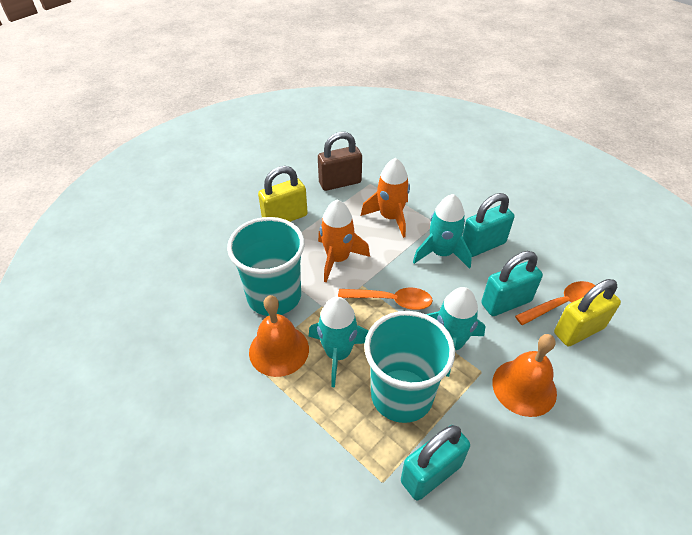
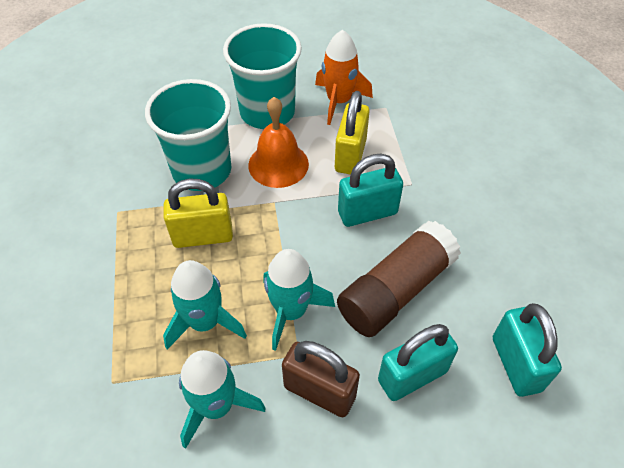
brown glue stick: none = 0 -> [337,221,461,337] = 1
orange bell: [249,295,309,377] [492,334,557,417] = 2 -> [248,97,309,188] = 1
orange rocket: [318,200,370,282] [361,158,410,238] = 2 -> [315,30,373,125] = 1
orange spoon: [338,288,433,310] [515,281,595,325] = 2 -> none = 0

